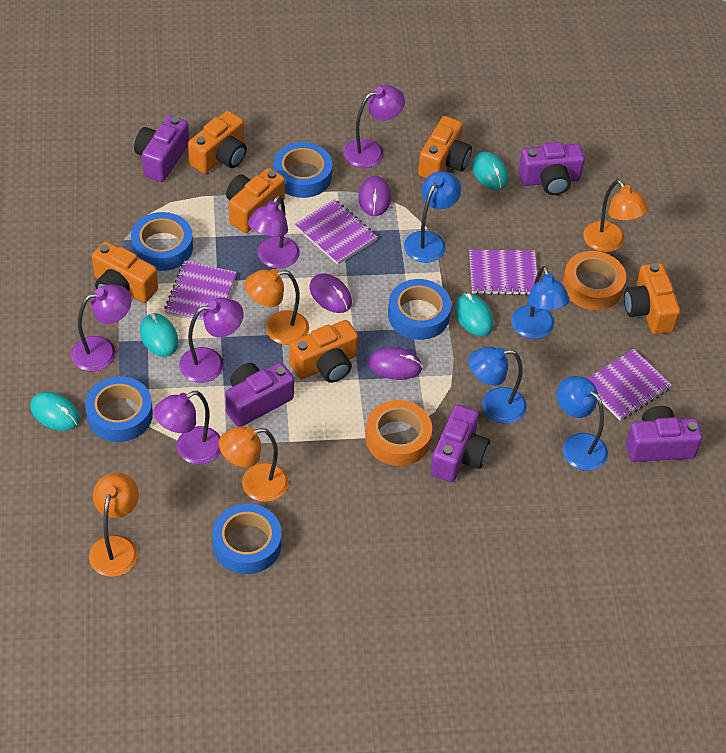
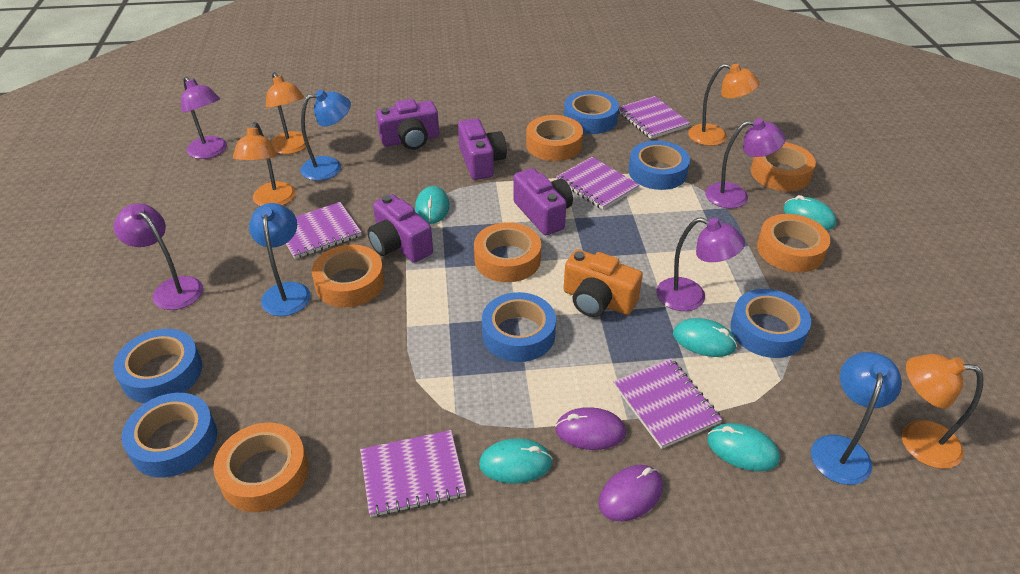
blue lamp: [404,171,461,263] [468,346,527,424] [511,266,570,339] [557,376,608,471] = 4 -> [249,203,311,316] [300,90,351,181] [811,352,902,485] = 3
blue tape: [85,376,153,442] [131,212,193,271] [212,504,282,574] [274,142,333,198] [388,279,451,340] = 5 -> [113,329,202,403] [122,393,217,478] [482,292,556,362] [564,91,619,134] [628,141,690,190] [730,289,811,358] = 6
orange camera: [92,241,158,303] [188,111,247,174] [226,168,285,233] [289,320,358,383] [418,116,472,178] [624,263,680,334] = 6 -> [563,249,643,317] = 1
orange tape: [365,400,432,466] [562,251,626,310] = 2 -> [213,423,308,512] [312,245,385,307] [474,222,541,282] [526,115,583,161] [751,142,816,191] [757,214,830,273] = 6
purple camera: [134,115,189,182] [225,363,294,427] [430,405,490,482] [518,142,585,195] [626,406,702,462] = 5 -> [367,194,433,263] [376,99,439,150] [458,118,507,180] [513,168,573,235] = 4
purple lamp: [71,284,131,371] [154,391,221,464] [179,298,244,383] [248,195,300,269] [344,85,405,168] = 5 -> [113,203,203,310] [181,76,227,159] [656,217,745,311] [705,118,786,209] = 4
purple mouse: [309,273,352,313] [358,176,391,216] [368,347,423,380] = 3 -> [555,407,626,450] [598,465,663,521] = 2
purple notebook: [164,261,237,322] [295,199,378,265] [469,249,537,295] [587,349,672,421] = 4 -> [286,202,362,259] [360,430,467,517] [556,157,639,210] [614,358,722,449] [618,96,690,139] = 5
turquoise mouse: [30,392,80,431] [140,313,179,357] [455,293,493,336] [472,151,508,190] = 4 -> [415,186,450,224] [479,438,553,484] [673,318,737,357] [707,423,780,471] [783,195,837,230] = 5

